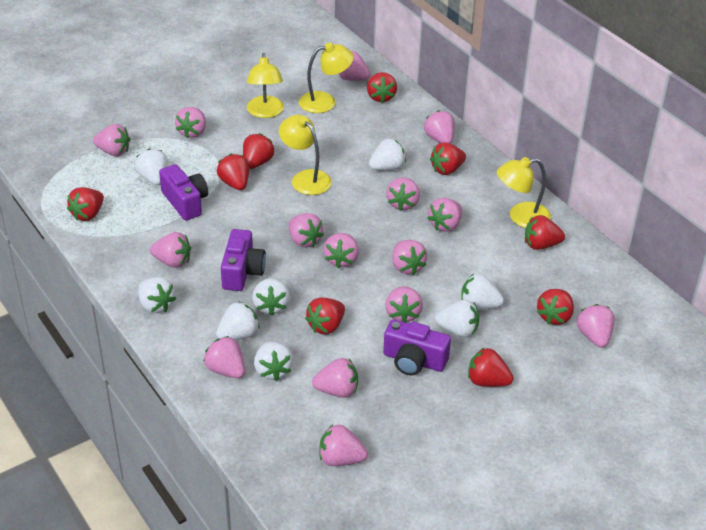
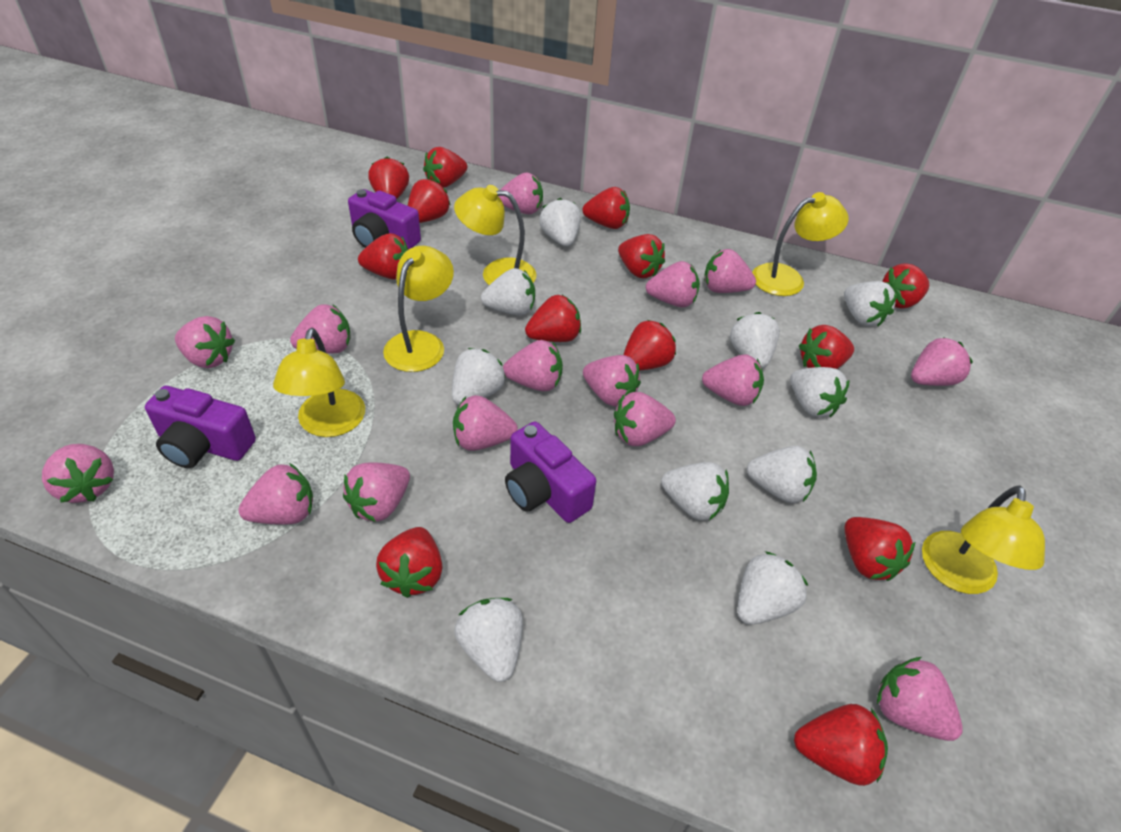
red strawberry: [67,187,104,221] [217,154,249,190] [243,133,274,169] [305,298,345,334] [367,72,397,103] [430,142,466,175] [468,348,514,387] [525,215,565,250] [537,289,574,325] = 9 -> [358,233,409,280] [368,156,409,200] [376,527,442,598] [408,178,451,223] [423,147,467,188] [525,295,581,342] [582,187,630,229] [618,234,665,278] [623,320,676,371] [794,704,888,786] [799,325,854,369] [844,517,915,581] [882,263,929,309] = 13
white strawberry: [135,149,168,185] [138,277,176,313] [216,301,260,340] [252,278,290,316] [254,341,293,381] [369,139,406,170] [435,300,479,337] [461,274,504,310] = 8 -> [452,348,506,405] [454,598,523,682] [481,268,535,315] [539,198,581,246] [661,462,729,520] [730,312,780,368] [737,551,808,625] [747,446,817,503] [790,367,849,417] [844,281,897,326] = 10
yellow lamp: [247,53,284,118] [279,115,332,195] [299,43,354,113] [497,157,551,228] = 4 -> [273,328,365,437] [383,246,454,372] [454,185,536,285] [752,192,849,296] [922,486,1045,594] = 5

